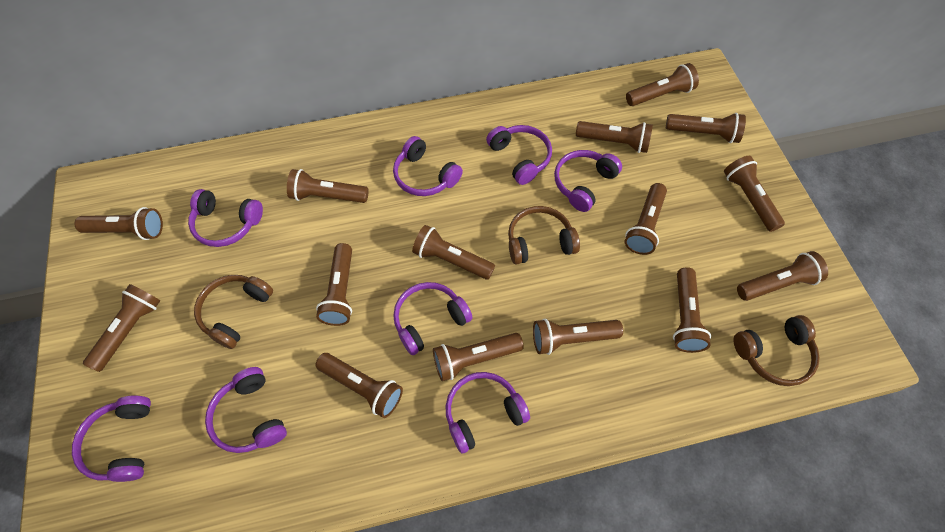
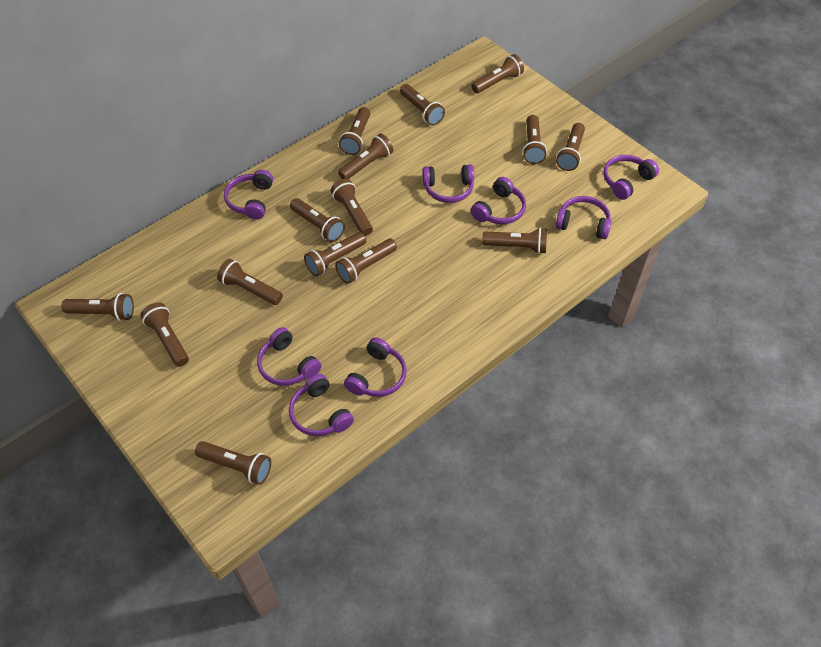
brown headphones: [194,275,273,349] [508,206,580,265] [734,315,820,386] = 3 -> none = 0

